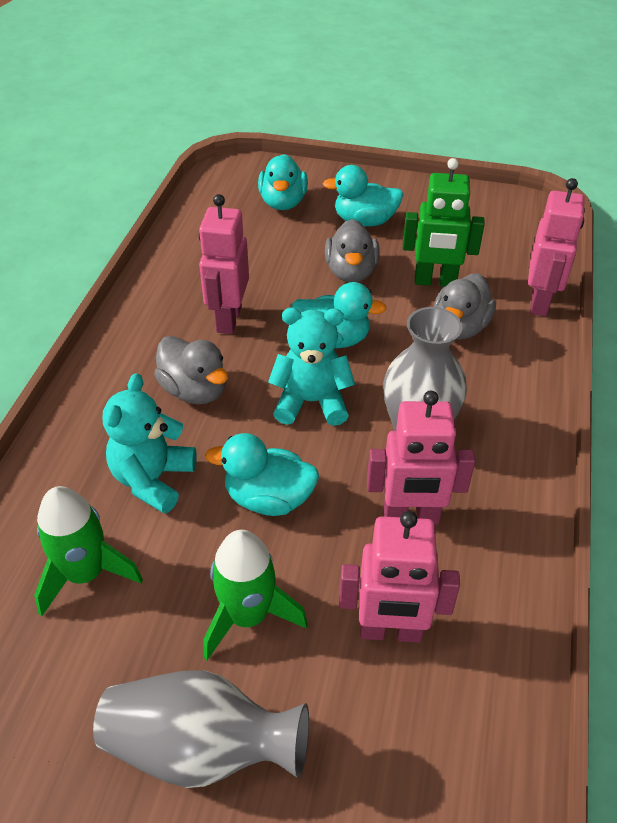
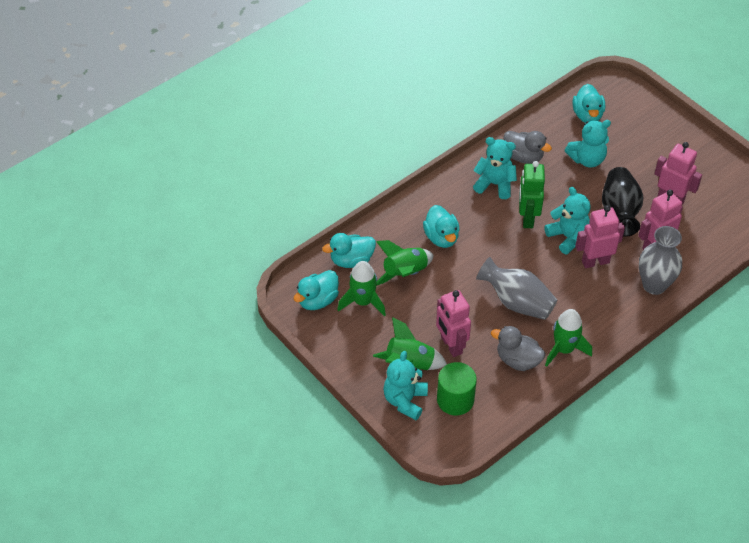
black vase: none = 0 -> [602,167,643,236] = 1
green cylinder: none = 0 -> [437,362,477,416] = 1
green rocket: [34,486,143,616] [203,530,308,660] = 2 -> [337,261,386,316] [373,317,447,370] [376,240,434,286] [545,309,592,367] = 4
grey duck: [154,336,228,405] [325,219,380,282] [434,273,496,340] = 3 -> [491,326,545,371] [503,131,552,164] = 2
turquoise teddy bear: [103,373,197,514] [268,307,355,426] = 2 -> [383,351,428,420] [473,137,517,199] [544,187,590,255] [565,120,611,168] = 4

